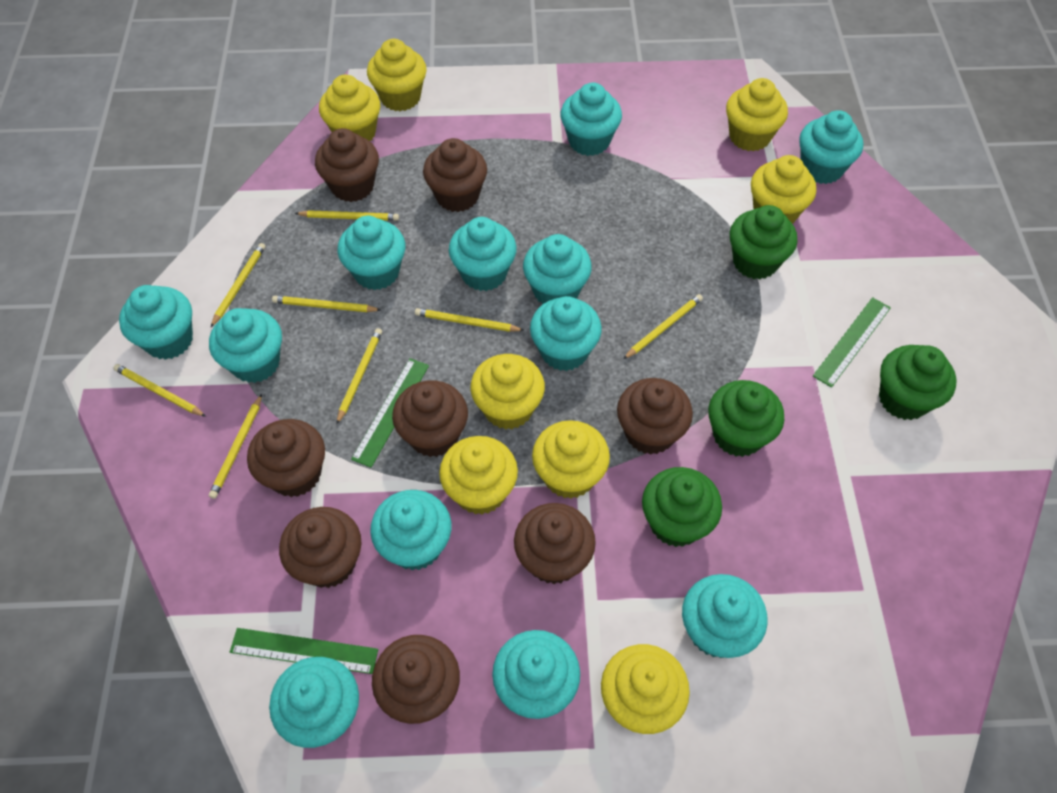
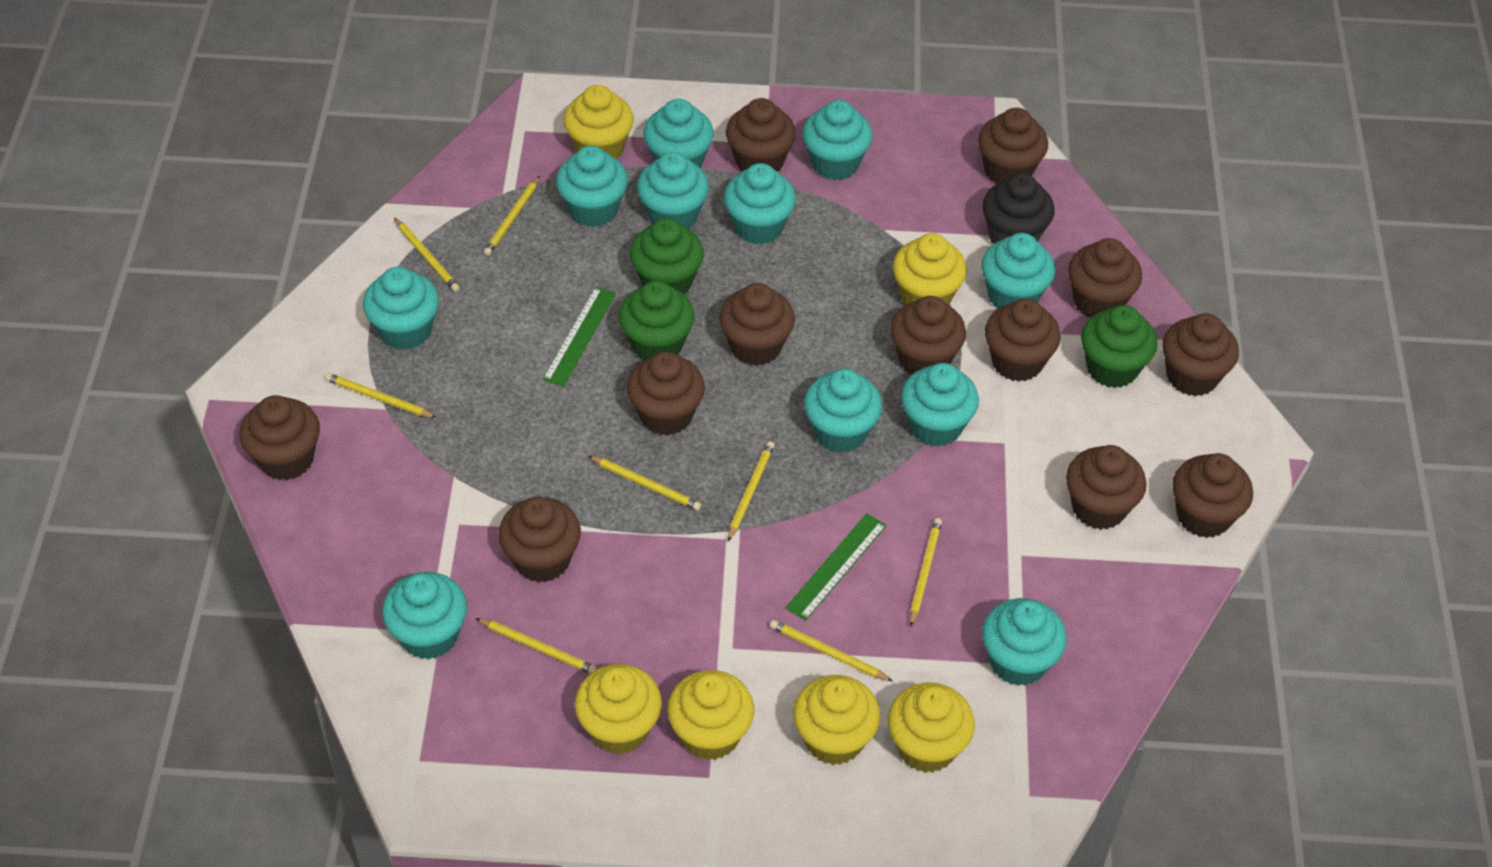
black cupcake: none = 0 -> [982,173,1055,244] = 1
brown cupcake: [247,419,325,497] [279,507,362,588] [315,128,379,202] [372,635,460,724] [392,380,468,457] [423,138,487,212] [514,503,596,584] [617,378,693,455] = 8 -> [240,395,320,480] [498,497,581,583] [627,352,705,436] [719,283,795,366] [726,98,796,172] [890,296,966,374] [978,108,1048,184] [985,299,1061,382] [1066,445,1146,530] [1068,238,1142,317] [1162,313,1239,397] [1173,453,1253,538] = 12
green cupcake: [642,467,722,547] [708,380,784,457] [730,205,797,280] [879,345,957,420] = 4 -> [619,281,695,361] [630,218,704,294] [1081,305,1158,388] = 3
green ruler: [230,628,378,674] [351,358,429,467] [813,297,891,388] = 3 -> [542,287,616,387] [785,513,887,621] = 2
turquoise cupcake: [119,285,193,360] [209,308,282,383] [269,657,359,748] [337,216,405,290] [370,490,451,570] [449,217,517,291] [492,630,580,719] [523,234,592,305] [530,296,602,371] [560,83,622,156] [682,574,768,658] [799,110,863,184] = 12 -> [363,267,439,350] [382,572,467,660] [556,146,628,227] [637,152,709,229] [643,99,714,168] [724,163,796,245] [802,100,873,180] [804,369,882,453] [901,363,979,447] [981,233,1055,309] [982,598,1067,686] = 11
yellow cupcake: [319,75,380,141] [367,39,427,111] [439,436,518,515] [470,354,545,430] [532,420,610,499] [601,644,690,734] [726,78,788,152] [751,155,816,224] = 8 -> [564,85,634,159] [575,664,662,754] [667,670,754,760] [793,675,880,765] [888,682,975,773] [893,233,967,305] = 6

